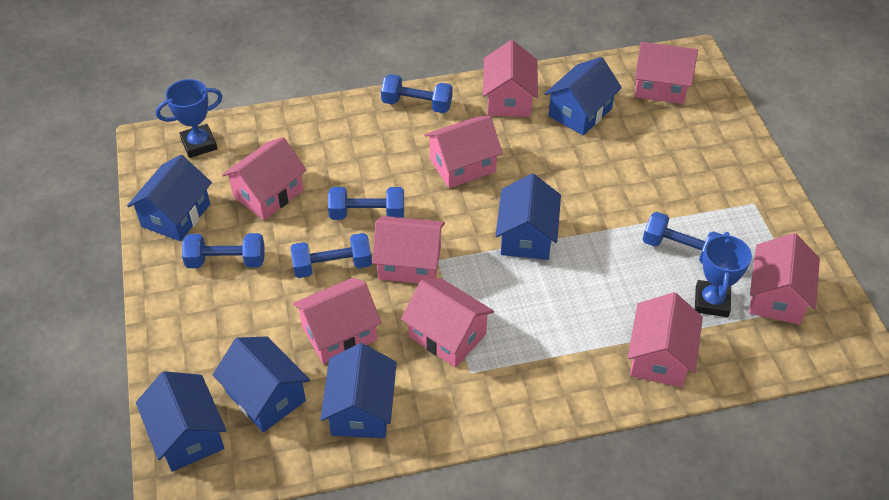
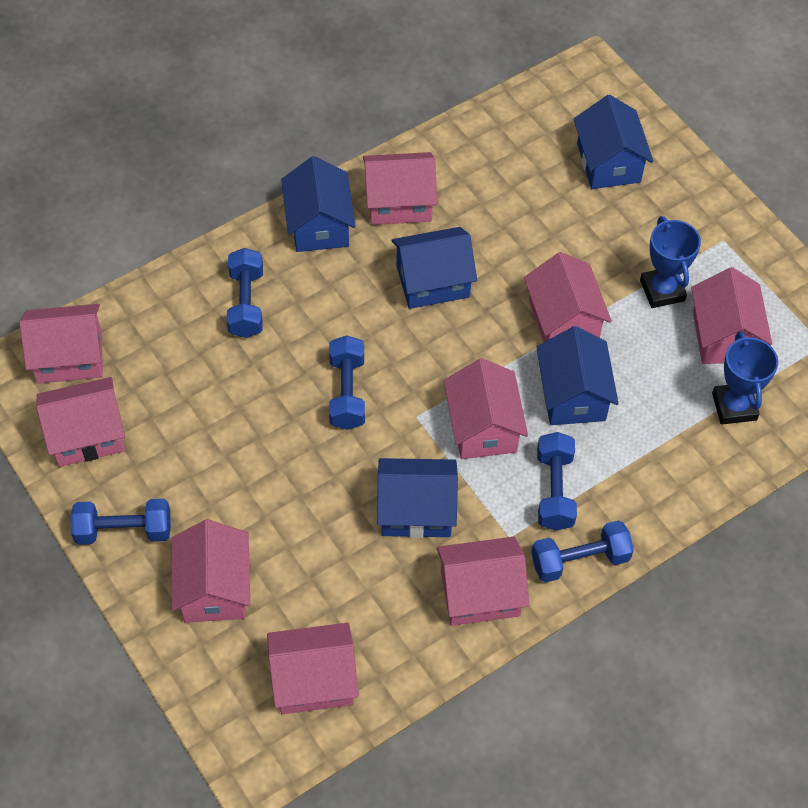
blue house: [127,155,212,241] [136,371,226,472] [213,336,310,432] [320,343,397,438] [495,174,561,260] [544,57,622,135] = 6 -> [281,156,356,252] [377,458,458,538] [392,227,477,309] [536,326,619,425] [574,95,653,189] = 5

